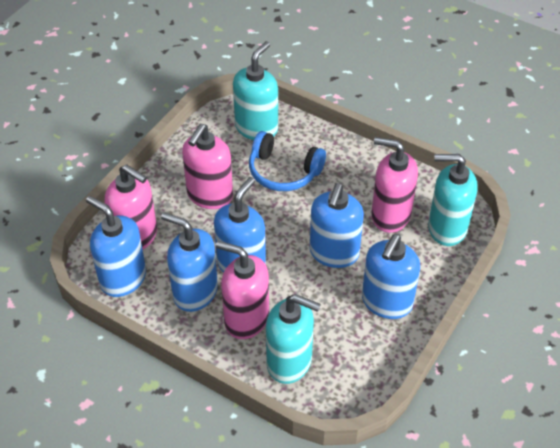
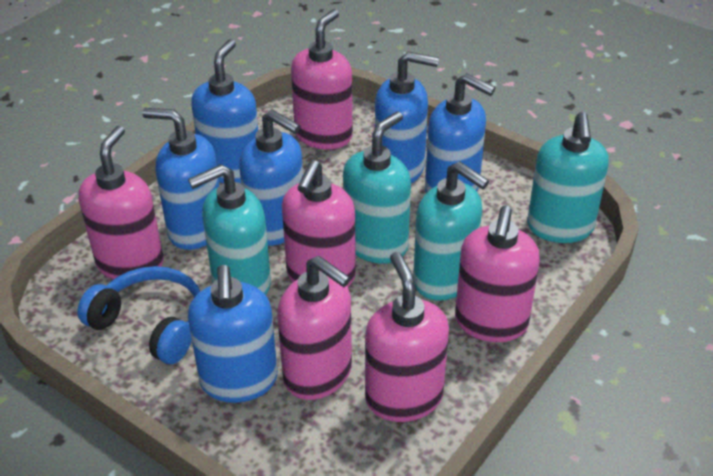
blue soap dispenser: [86,196,146,297] [161,212,218,312] [214,177,266,273] [310,183,364,268] [362,234,420,319] = 5 -> [142,108,220,250] [188,265,277,403] [191,39,258,183] [239,109,303,246] [375,52,439,183] [425,73,495,193] = 6
pink soap dispenser: [105,164,157,249] [182,124,233,209] [216,241,269,339] [371,137,418,233] = 4 -> [79,126,164,279] [277,256,352,400] [282,160,356,287] [291,9,353,149] [365,252,449,422] [455,206,540,342] = 6
turquoise soap dispenser: [233,41,278,140] [266,294,321,384] [428,154,478,246] = 3 -> [188,164,271,295] [343,111,411,264] [413,161,489,300] [527,112,609,243] = 4

